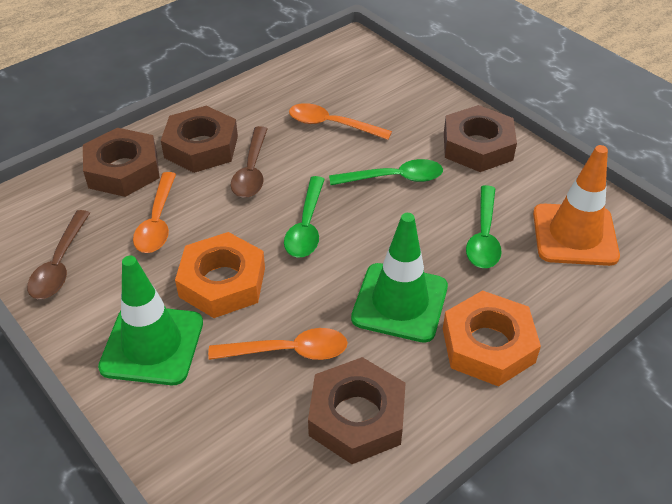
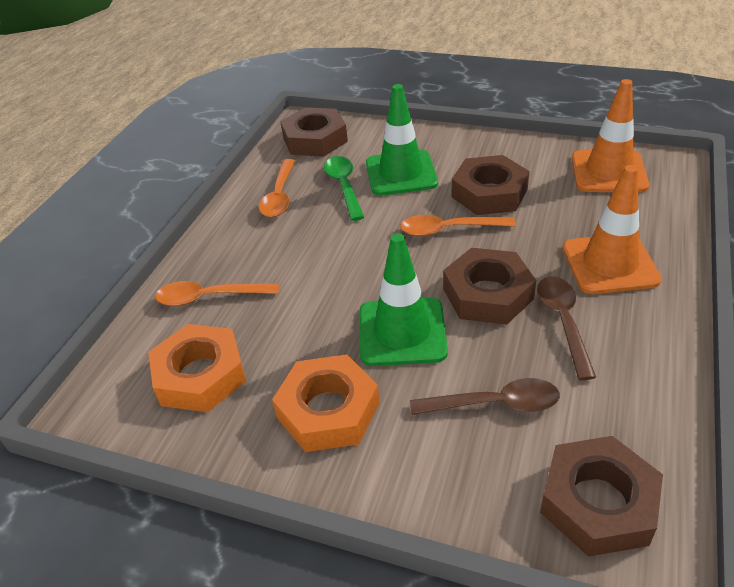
green spoon: [284,176,325,258] [329,159,443,185] [466,185,502,268] = 3 -> [324,156,364,221] = 1
orange traffic cone: [533,145,620,266] = 1 -> [562,165,662,294] [572,79,649,193] = 2

